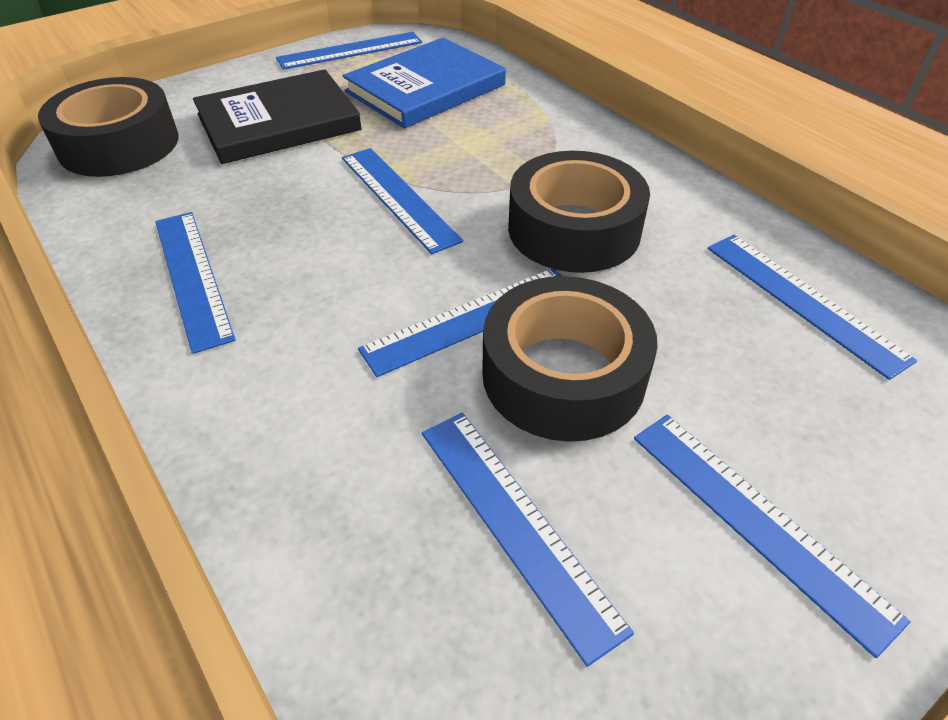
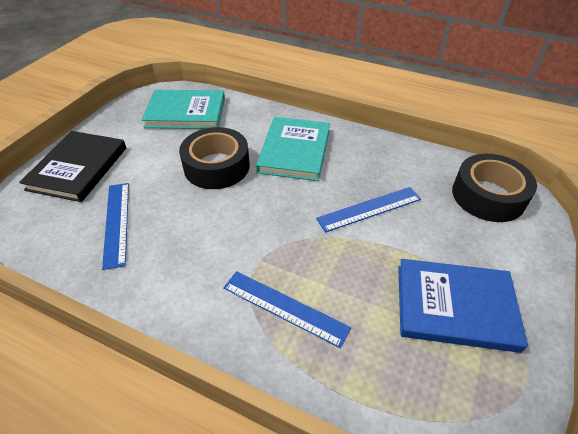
black tape: [38,77,178,177] [482,276,658,442] [508,151,650,273] = 3 -> [179,127,250,189] [452,154,537,222] = 2
blue ruler: [155,212,236,354] [276,32,422,70] [342,148,463,254] [358,268,561,377] [422,413,634,667] [634,415,911,658] [708,235,917,380] = 7 -> [102,183,129,270] [223,271,351,348] [316,187,421,233] = 3
turquoise book: none = 0 -> [141,90,225,129] [256,117,330,181] = 2

